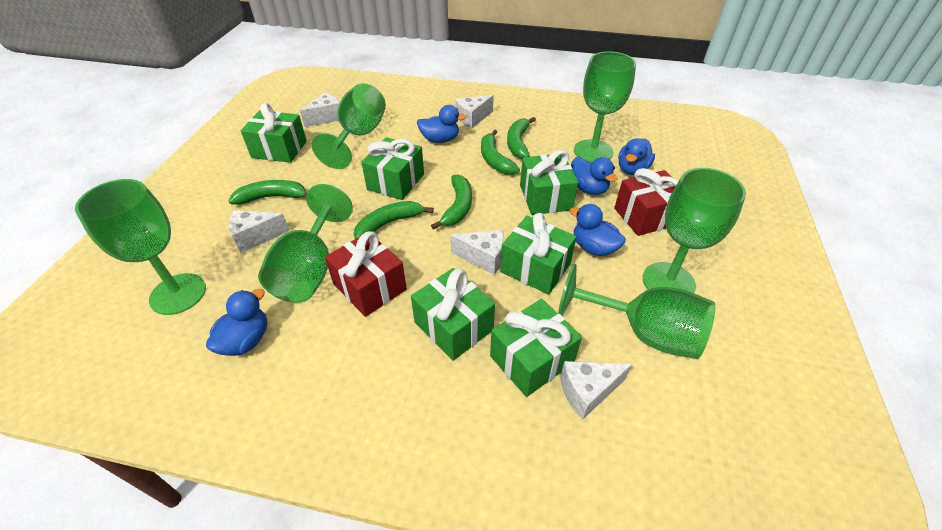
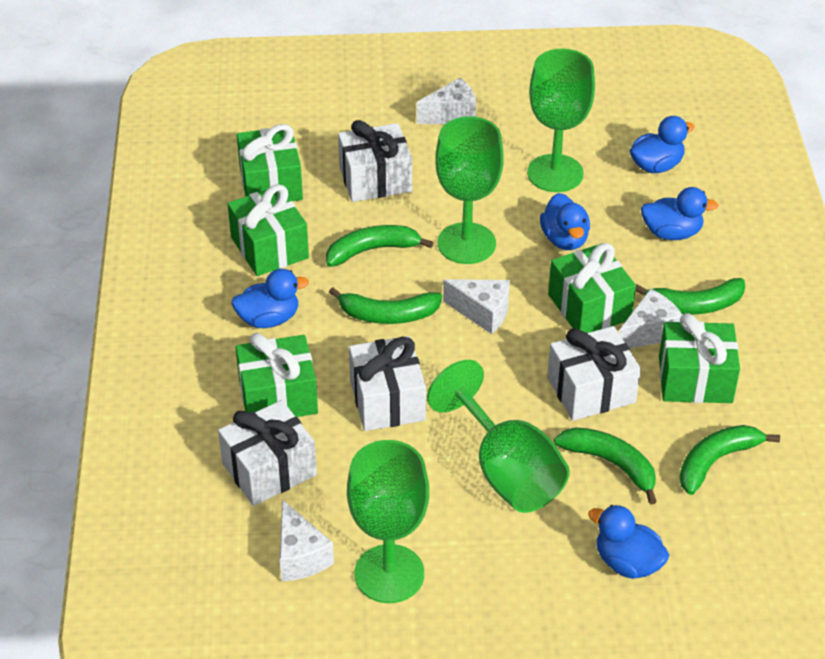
green gift: [241,103,307,163] [361,137,424,200] [411,268,495,361] [490,299,582,397] [500,213,576,295] [520,150,578,215] = 6 -> [228,184,309,276] [236,333,318,417] [237,124,303,201] [548,243,636,333] [659,313,740,403] = 5
green goblet: [75,179,206,315] [258,184,353,303] [312,83,386,169] [558,264,715,359] [574,51,636,163] [643,168,746,293] = 6 -> [347,440,429,603] [427,360,570,513] [435,116,504,264] [527,49,595,192] = 4
red gift: [325,231,407,317] [614,168,678,236] = 2 -> none = 0
white cheese: [229,210,289,253] [300,92,340,127] [450,230,504,275] [456,95,494,128] [560,361,632,420] = 5 -> [280,499,334,581] [417,78,476,124] [443,279,510,334] [619,289,682,348] = 4
white gift: none = 0 -> [218,400,317,506] [338,120,412,202] [349,336,426,431] [547,326,641,421] = 4

